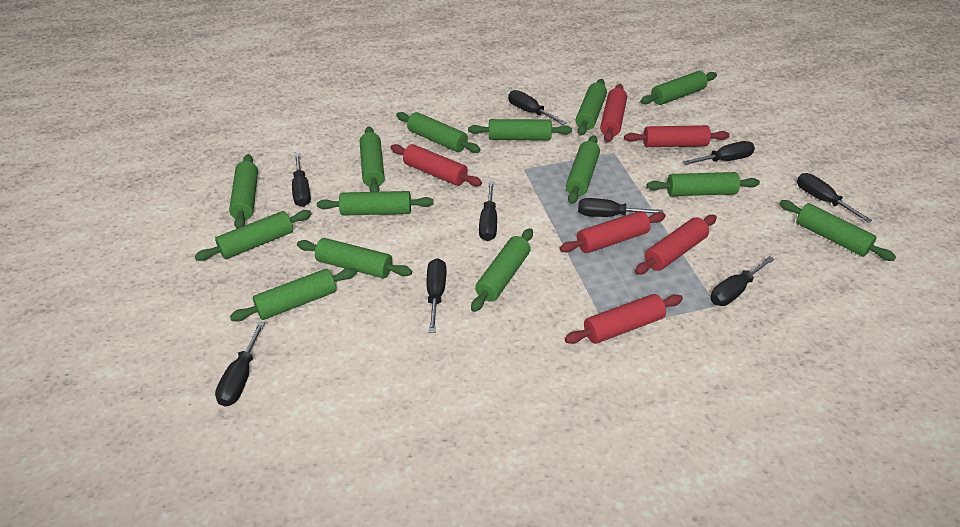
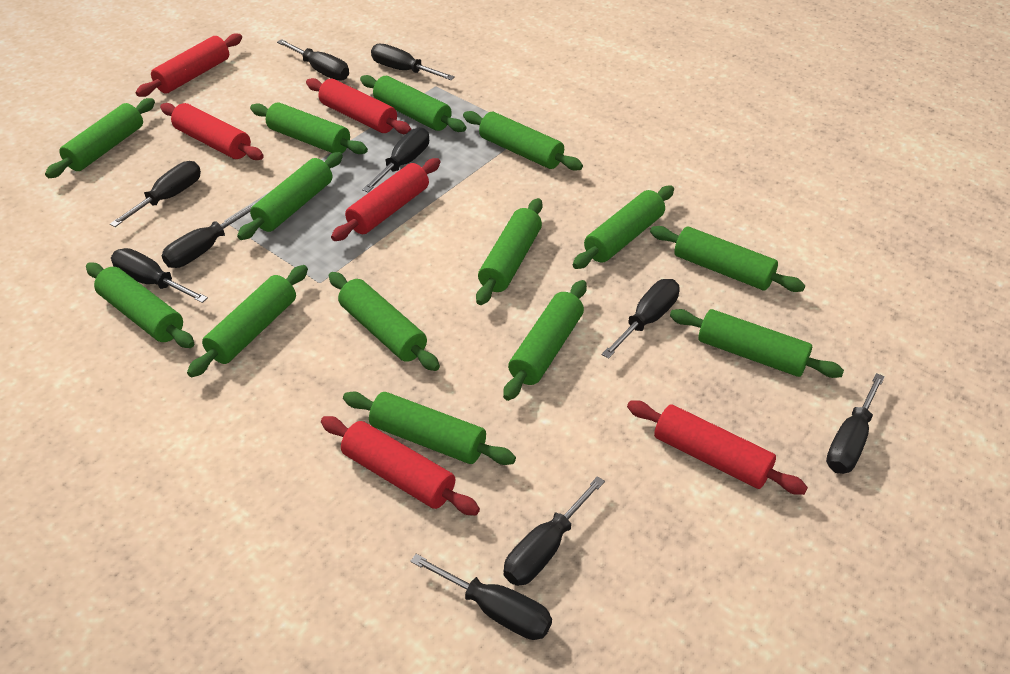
black screwdriver: [215,321,265,407] [292,153,311,207] [427,258,446,333] [479,182,497,241] [508,90,567,125] [578,198,664,217] [683,141,755,165] [710,256,775,306] [797,173,872,223] = 9 -> [110,161,201,227] [111,248,208,303] [162,202,257,268] [277,39,349,81] [362,128,429,192] [371,43,455,80] [410,554,552,640] [504,476,605,586] [602,279,680,359] [826,373,885,474] = 10

